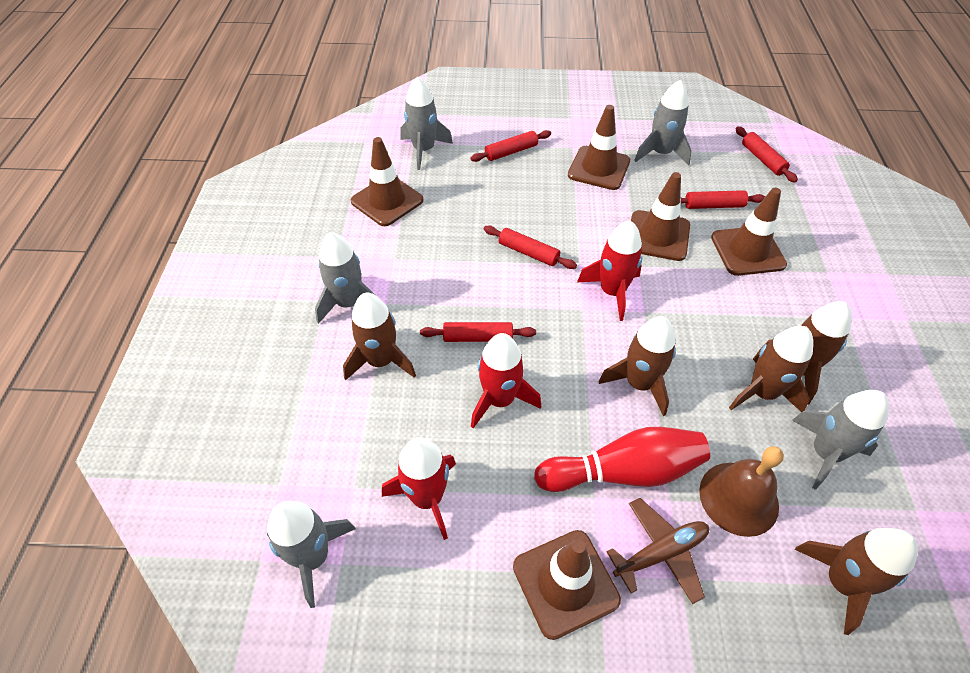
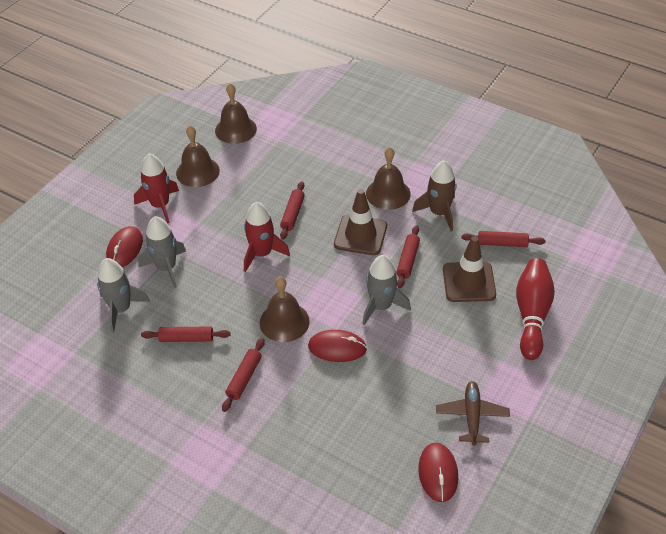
brown bell: [699,446,784,537] = 1 -> [176,126,220,187] [215,83,257,144] [260,277,310,342] [366,147,411,210] = 4
brown rocket: [343,293,416,380] [599,316,676,416] [729,326,813,412] [758,301,852,404] [795,528,918,635] = 5 -> [412,160,457,231] = 1
brown traffic cone: [351,137,424,226] [513,530,621,640] [568,105,630,190] [631,172,690,261] [711,188,787,276] = 5 -> [334,189,387,255] [443,236,496,302] = 2
grey rocket: [267,501,356,608] [315,232,375,324] [400,77,453,170] [634,80,692,166] [792,390,889,490] = 5 -> [97,258,150,333] [138,216,186,288] [362,255,411,325] = 3
red mouse: none = 0 -> [106,226,143,267] [308,330,367,362] [418,443,458,502] = 3
red rocket: [382,437,456,540] [471,333,541,428] [577,220,642,321] = 3 -> [134,153,179,224] [244,202,290,272] = 2

